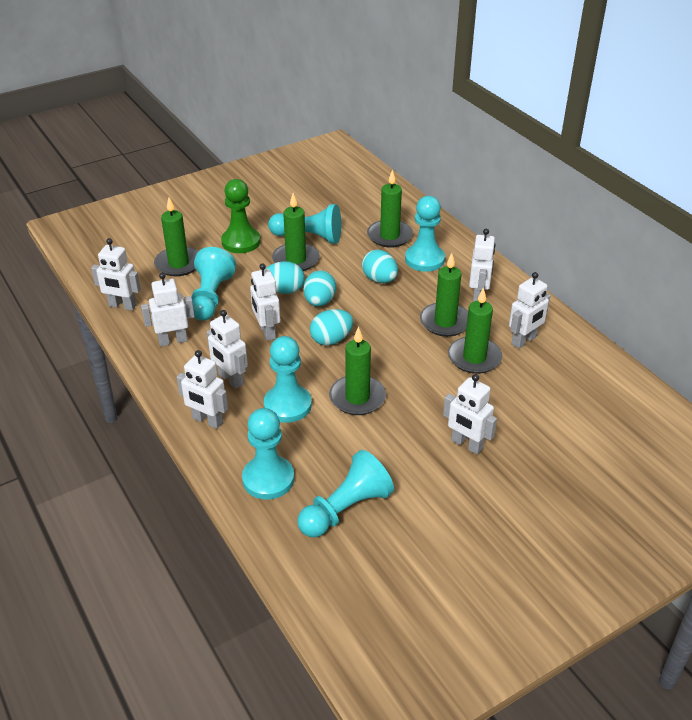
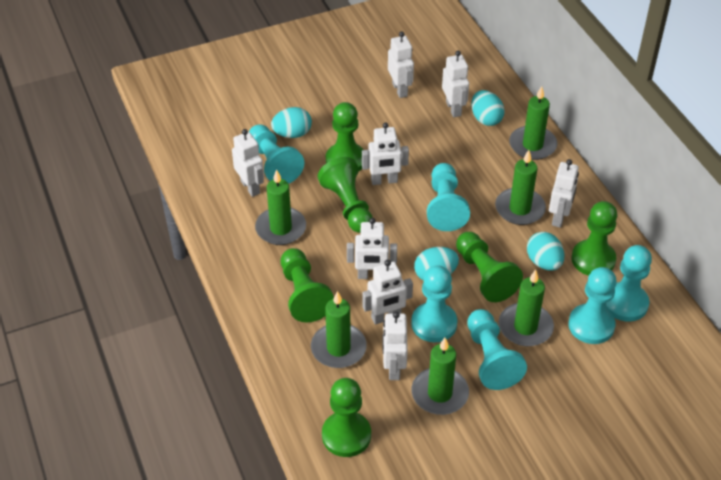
green pawn: [221,179,260,253] = 1 -> [281,248,334,323] [318,157,373,233] [322,378,371,457] [326,102,364,171] [456,232,523,302] [571,201,617,276] = 6

